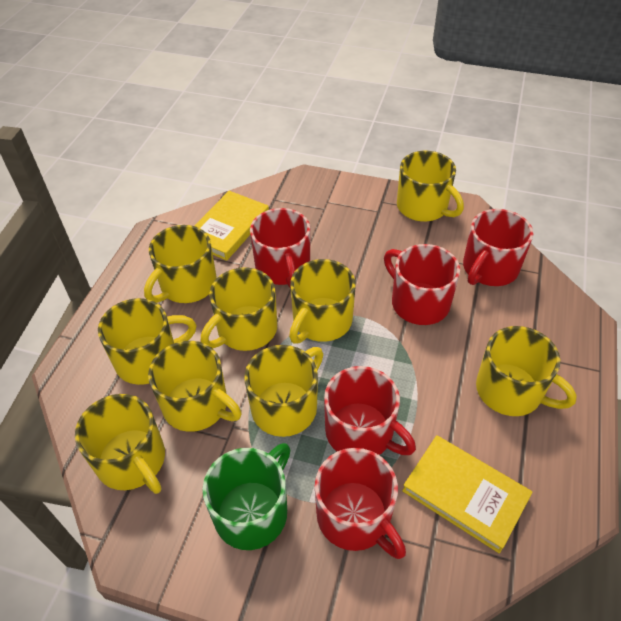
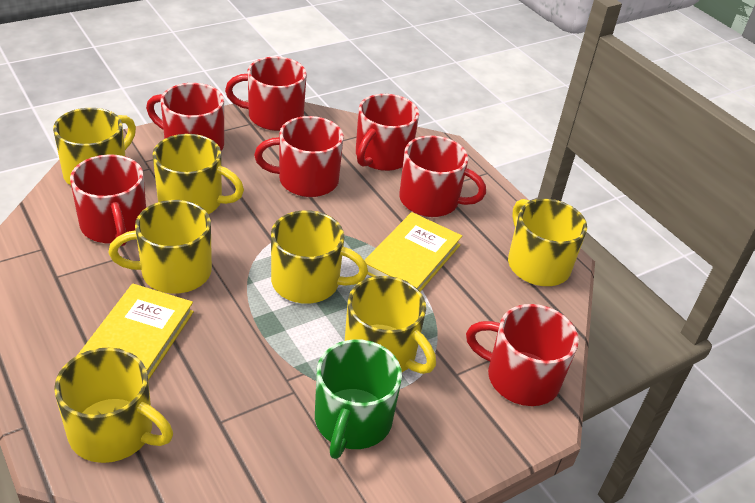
red mug: [250,208,310,289] [315,448,406,559] [324,366,416,455] [384,244,460,325] [463,209,533,286] = 5 -> [70,154,146,246] [146,83,224,151] [225,57,307,131] [254,116,344,197] [356,94,419,171] [399,136,486,217] [466,304,579,406] = 7
yellow mug: [75,394,165,494] [98,298,196,385] [144,225,217,303] [148,341,241,432] [201,268,277,351] [244,345,323,437] [289,259,356,344] [397,151,464,222] [476,326,577,416] = 9 -> [53,108,136,186] [54,348,173,463] [109,200,212,294] [152,134,244,214] [271,210,368,304] [345,276,436,374] [508,199,587,286] = 7

